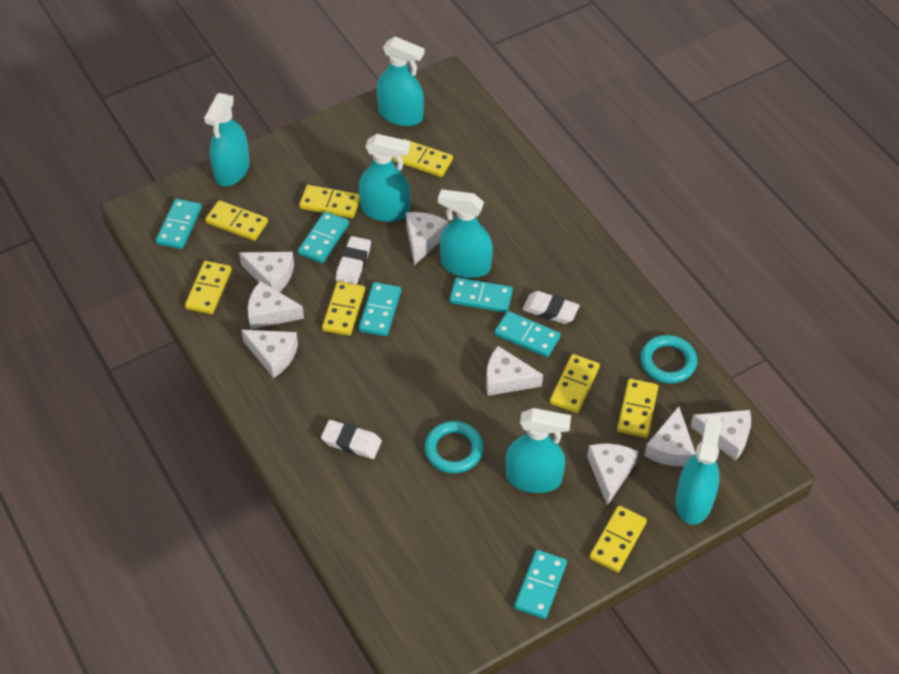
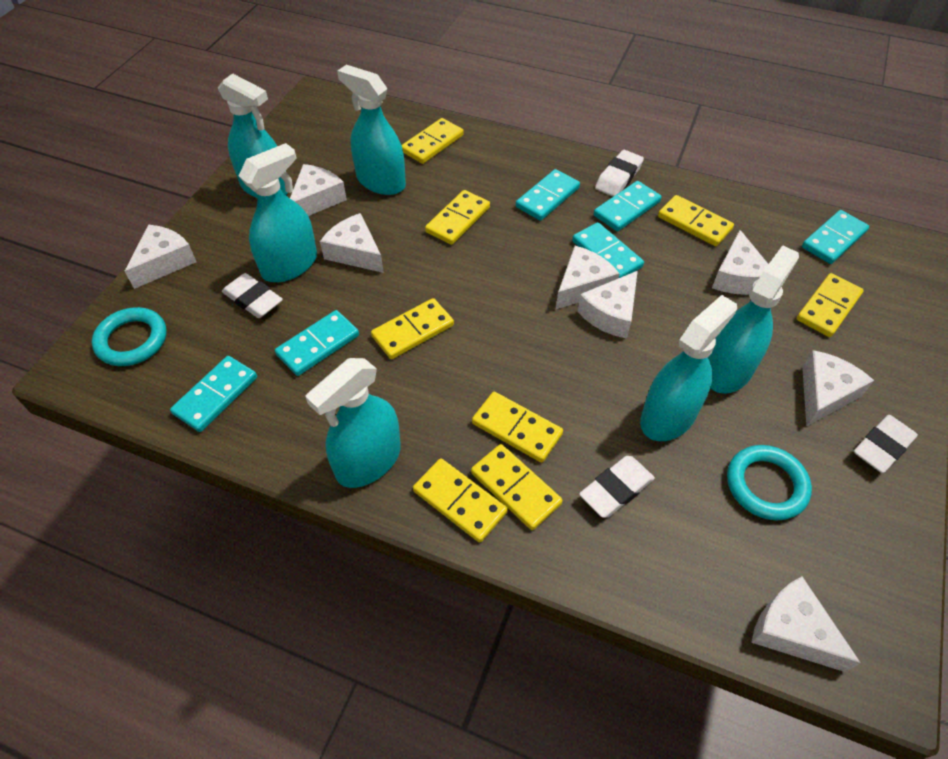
white eraser: [321,420,382,459] [336,236,371,284] [522,291,580,324] = 3 -> [222,273,283,318] [579,456,655,518] [595,150,644,196] [854,415,918,473] = 4

